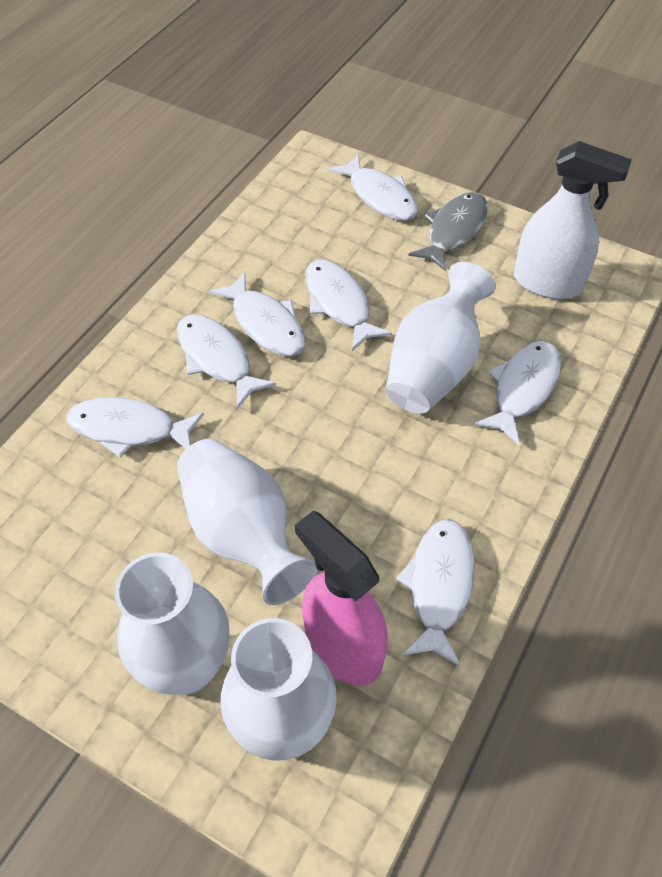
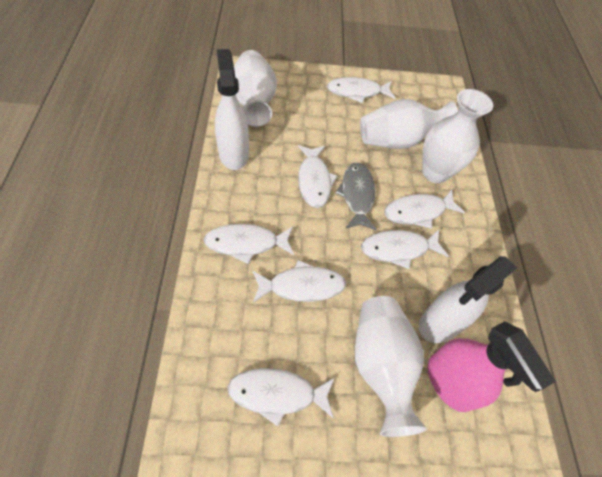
white spray bottle: [514,141,632,299] = 1 -> [215,49,249,170] [419,256,517,343] = 2

